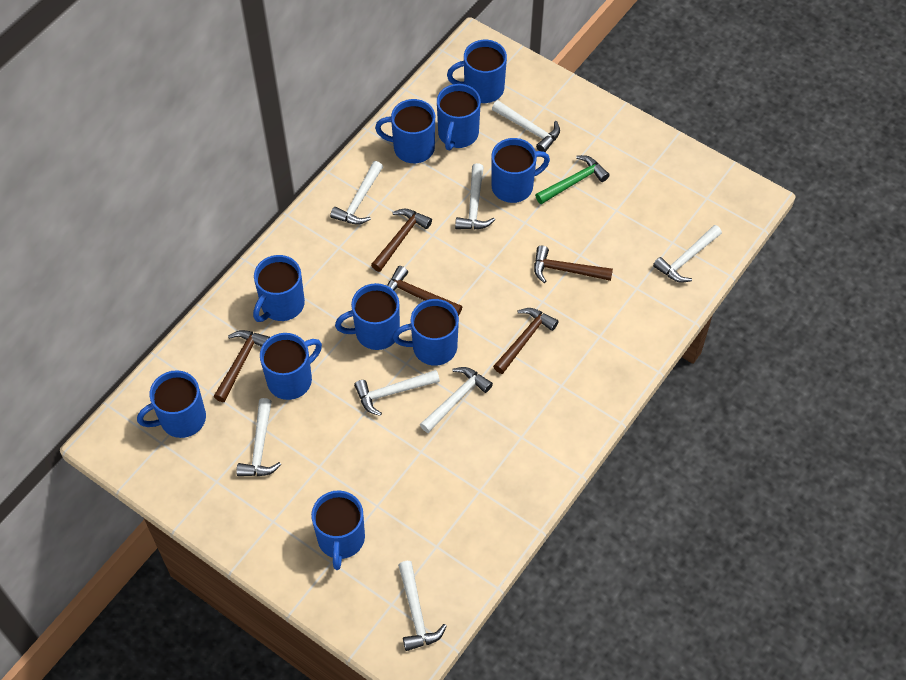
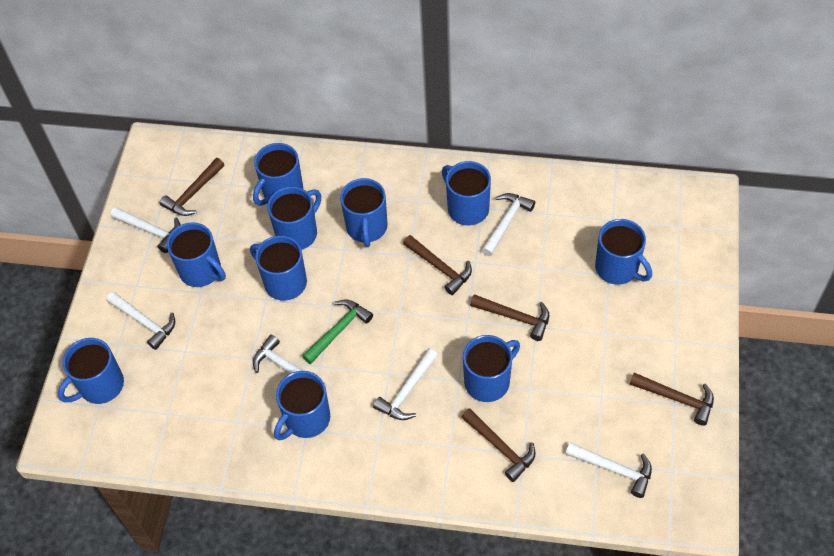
white hammer: [236,398,281,476] [330,161,383,225] [354,370,440,416] [398,561,447,651] [420,367,493,433] [455,163,495,229] [492,100,560,152] [653,225,722,283] = 8 -> [106,292,175,350] [110,207,180,253] [253,335,327,387] [373,348,438,420] [481,193,535,256] [566,442,652,498] = 6

